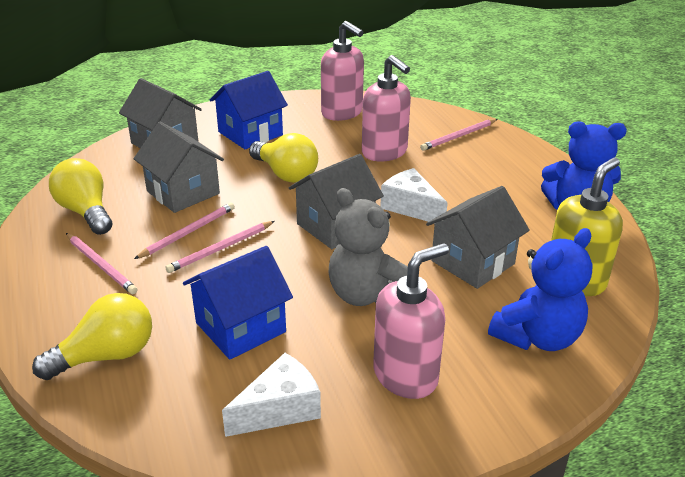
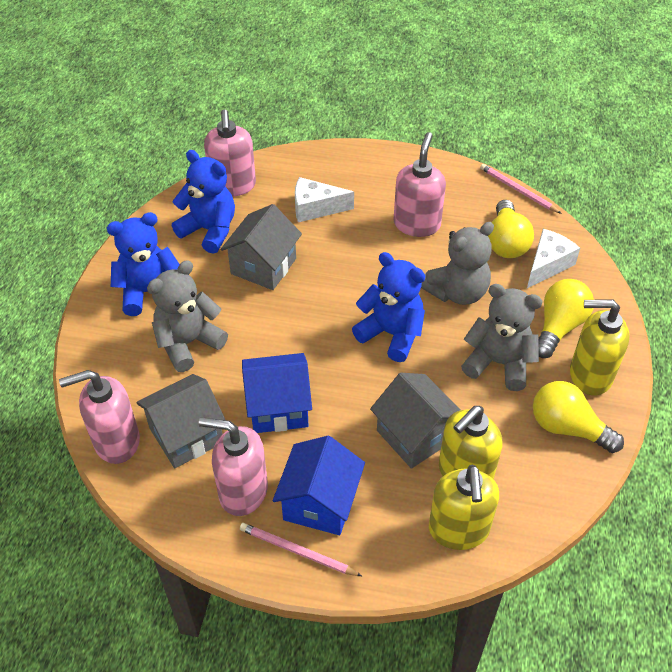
blue teddy bear: [488,228,593,351] [541,121,627,210] = 2 -> [107,212,180,316] [172,150,235,254] [352,252,425,362] = 3
grey house: [119,78,202,148] [134,122,224,213] [289,154,384,249] [426,186,530,289] = 4 -> [136,374,225,468] [220,204,302,290] [370,373,460,469] = 3
grey teddy bear: [329,188,408,306] = 1 -> [147,260,228,372] [421,222,494,305] [461,284,543,391] = 3
pink pencil: [66,233,138,294] [134,203,235,259] [165,221,275,273] [420,119,497,151] = 4 -> [240,523,362,576] [480,164,562,214] = 2
pink soap dispenser: [321,21,364,121] [362,55,411,162] [373,243,449,399] = 3 -> [59,370,140,464] [199,417,268,516] [204,109,256,196] [393,132,446,237] = 4
yellow soap dispenser: [551,157,623,296] = 1 -> [429,465,499,550] [439,406,502,480] [570,300,629,396] = 3

